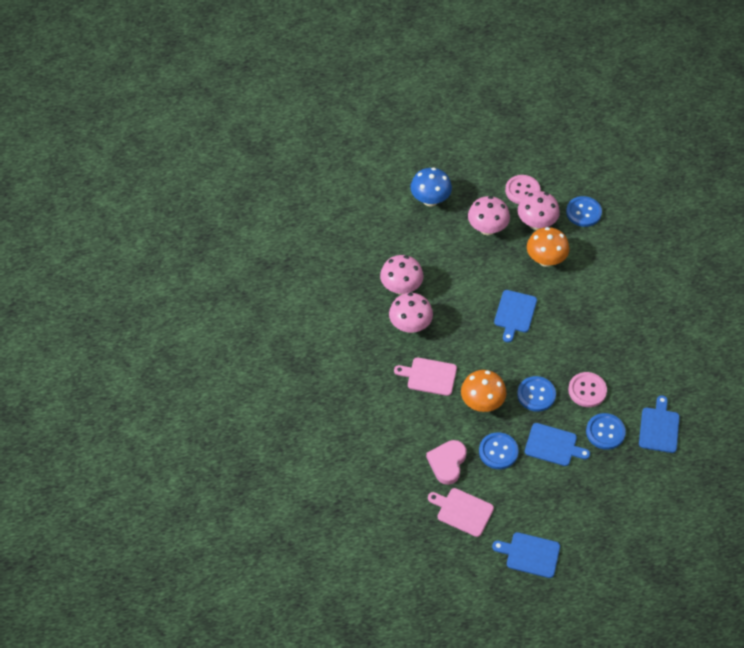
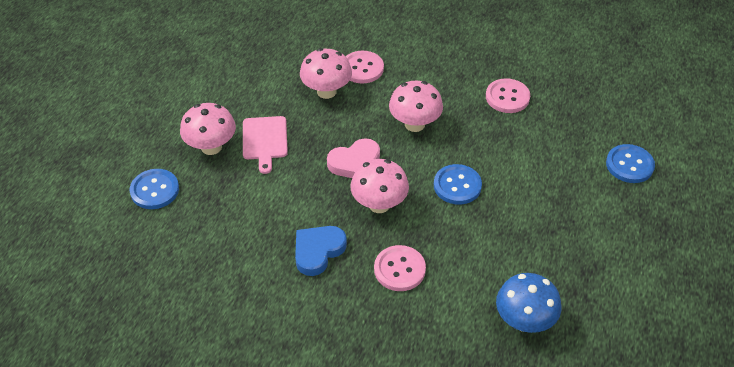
blue button: [479,432,518,469] [517,376,556,412] [566,196,602,227] [586,413,626,450] = 4 -> [130,169,179,209] [434,164,482,205] [606,144,655,183] = 3
blue cutting board: [492,532,560,578] [494,290,537,343] [525,423,590,466] [639,395,680,453] = 4 -> none = 0
blue heart: none = 0 -> [295,226,347,276] = 1
orange mushroom: [461,370,507,412] [527,227,569,267] = 2 -> none = 0
pink button: [505,175,540,204] [568,372,607,407] = 2 -> [346,51,384,83] [374,245,426,291] [486,78,530,113] = 3
pink cutting board: [394,357,457,396] [428,488,494,537] = 2 -> [243,116,288,174] = 1

